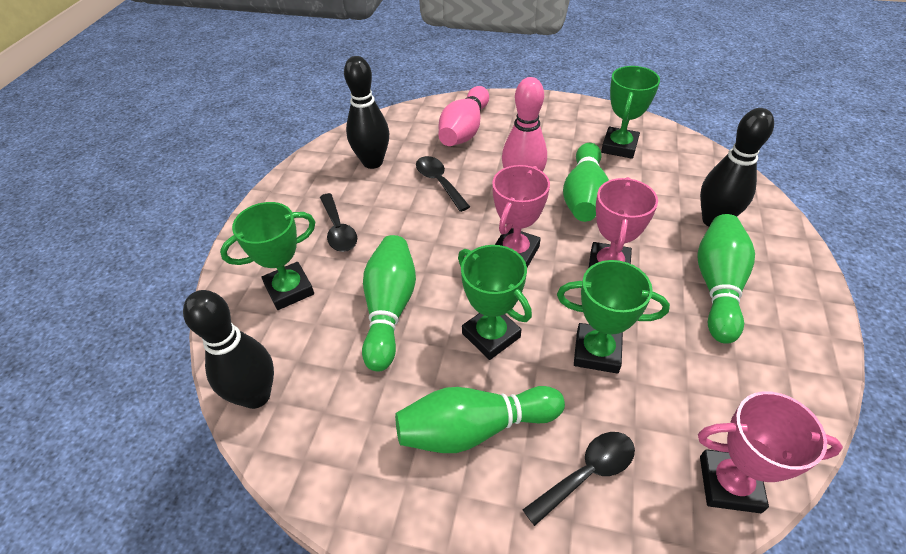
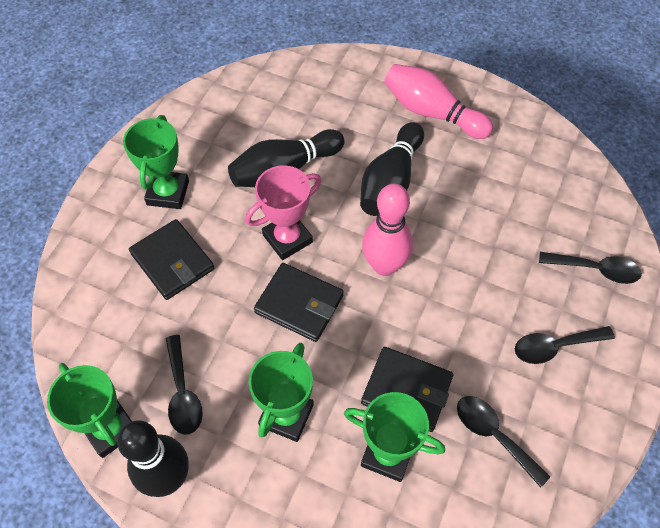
black spoon: [320,193,357,252] [416,156,470,212] [523,432,635,526] = 3 -> [166,335,203,435] [457,396,551,487] [515,326,615,364] [539,252,642,284] = 4
black wallet: none = 0 -> [129,219,214,300] [254,263,344,342] [361,347,453,432] = 3
green bowling pin: [362,235,416,371] [395,386,565,453] [563,143,609,222] [697,214,755,344] = 4 -> none = 0
pink trophy: [492,165,550,268] [589,177,658,268] [698,391,843,513] = 3 -> [245,165,321,260] = 1

